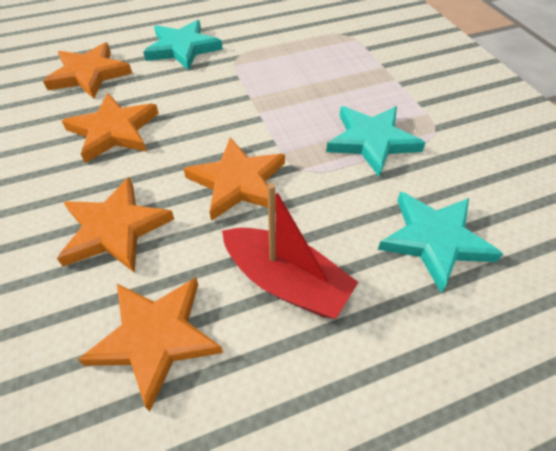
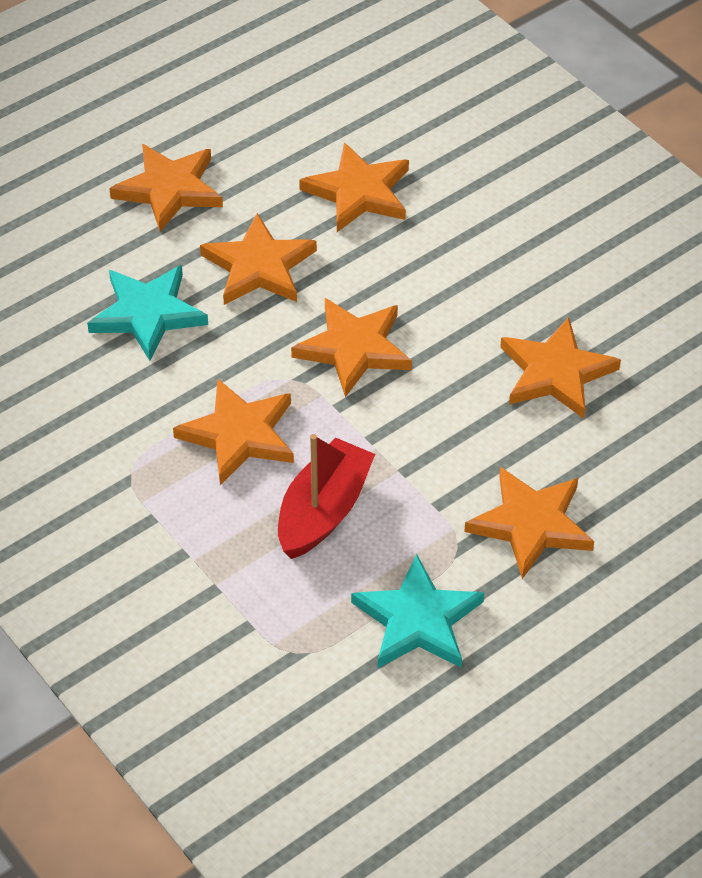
orange star: [43,43,132,99] [57,177,174,273] [62,93,159,163] [77,277,223,412] [184,137,285,221] = 5 -> [109,144,223,232] [173,379,294,485] [200,213,317,305] [291,298,412,397] [299,142,409,232] [464,467,594,579] [500,317,621,419] = 7
turquoise star: [143,20,223,71] [326,106,425,177] [378,192,503,293] = 3 -> [87,265,208,361] [351,554,484,668] = 2

